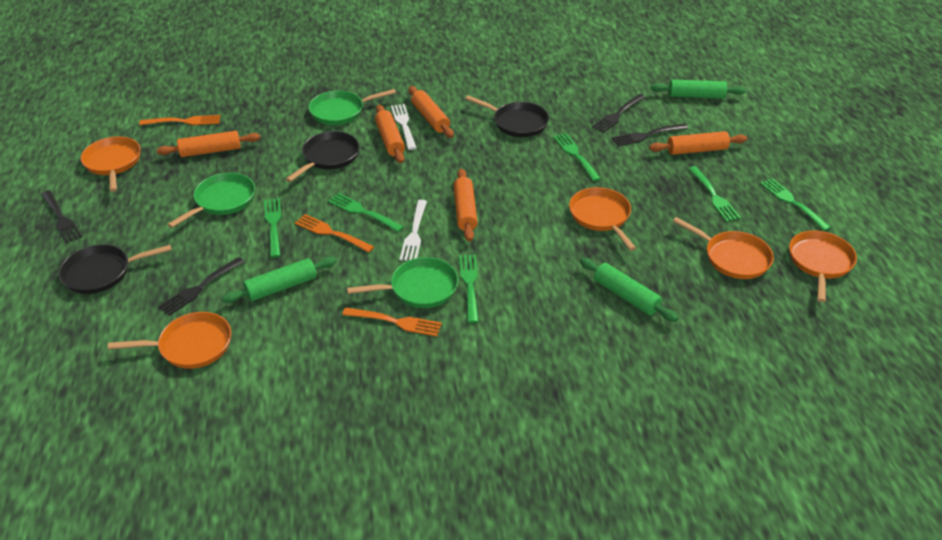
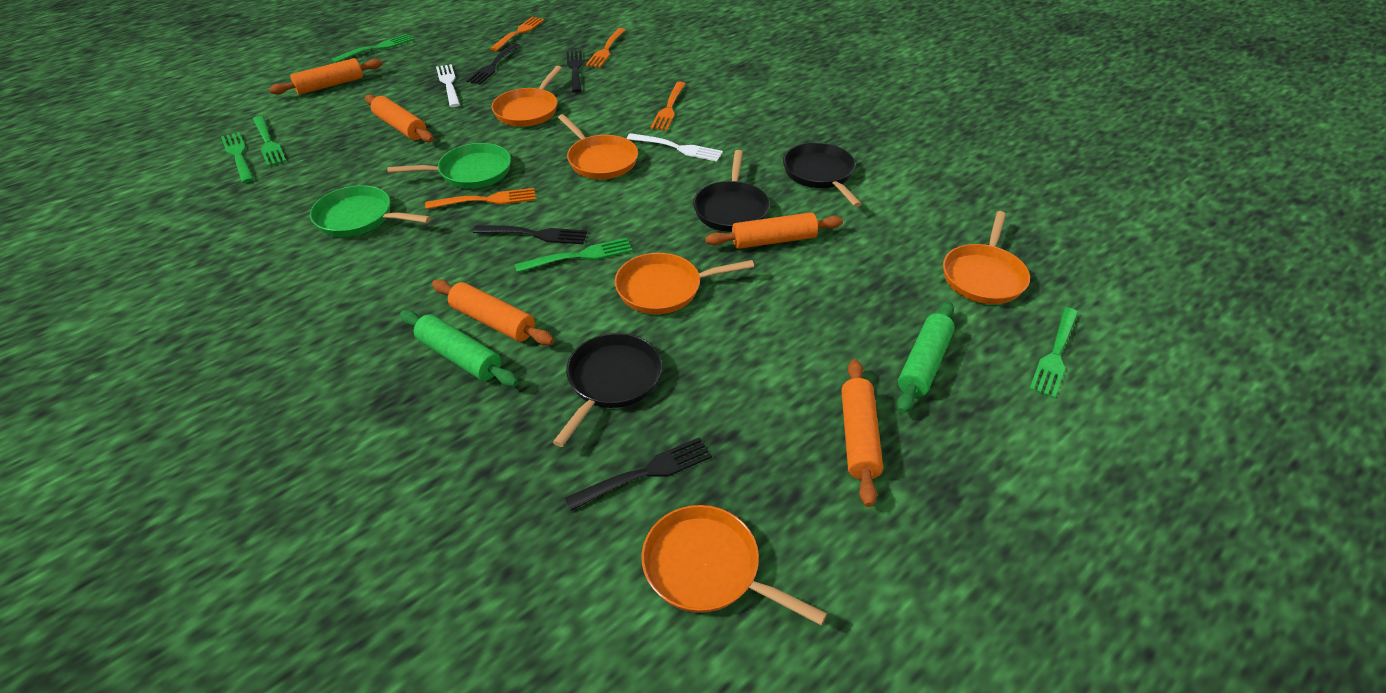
green fork: [264,198,281,258] [328,193,404,232] [459,254,479,323] [553,133,601,181] [688,166,741,222] [761,178,831,231] = 6 -> [221,132,254,183] [253,116,287,167] [331,34,414,63] [514,238,632,273] [1029,307,1078,398] = 5
green pan: [167,173,255,228] [309,89,396,125] [347,257,458,308] = 3 -> [310,185,431,237] [387,143,511,188] = 2
green rolling pin: [222,257,336,303] [580,258,678,322] [650,79,746,99] = 3 -> [400,310,518,387] [897,302,955,414] = 2
orange fork: [139,115,220,125] [295,214,374,253] [342,307,442,337] = 3 -> [425,188,536,209] [490,17,545,51] [586,28,625,68] [650,82,686,131] = 4

